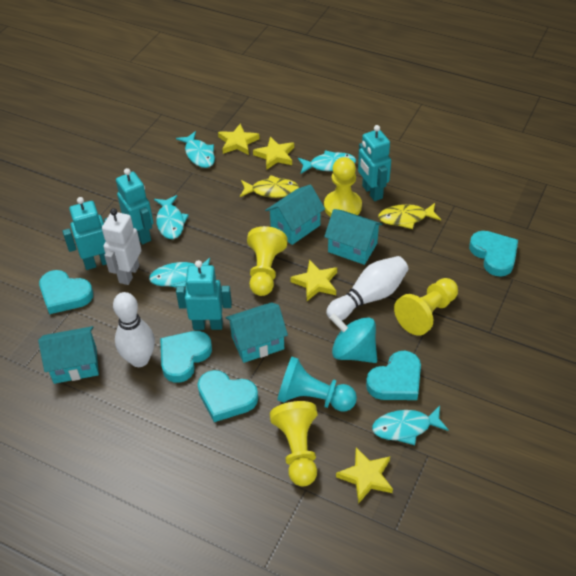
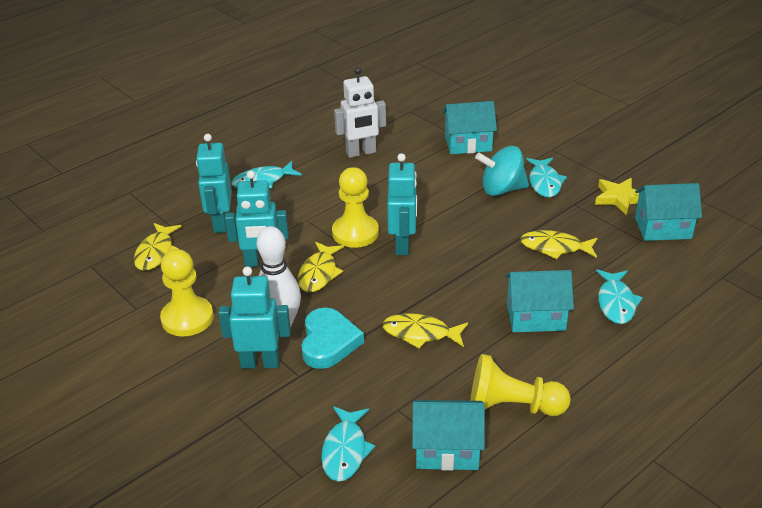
turquoise fish: [149,258,210,287] [154,195,189,239] [176,131,215,168] [298,150,356,174] [372,406,449,445] = 5 -> [232,161,302,188] [321,406,375,481] [526,157,567,198] [596,269,643,324] = 4
turquoise heart: [39,270,93,314] [160,331,212,383] [198,370,258,422] [366,351,421,400] [469,231,518,277] = 5 -> [301,308,364,369] = 1
turquoise pawn: [277,357,357,412] = 1 -> none = 0
white bowling pin: [113,292,155,367] [326,256,408,321] = 2 -> [257,226,301,328] = 1
yellow fish: [240,175,299,198] [378,203,441,229] = 2 -> [134,223,182,271] [298,242,344,292] [382,313,468,348] [520,230,598,259] = 4
yellow pawn: [247,226,288,296] [270,401,318,486] [324,157,362,217] [394,278,458,336] = 4 -> [160,249,214,336] [332,167,379,248] [470,354,571,416] = 3
yellow star: [218,123,260,155] [253,137,294,170] [290,260,337,301] [336,447,393,504] = 4 -> [595,178,639,215] = 1

